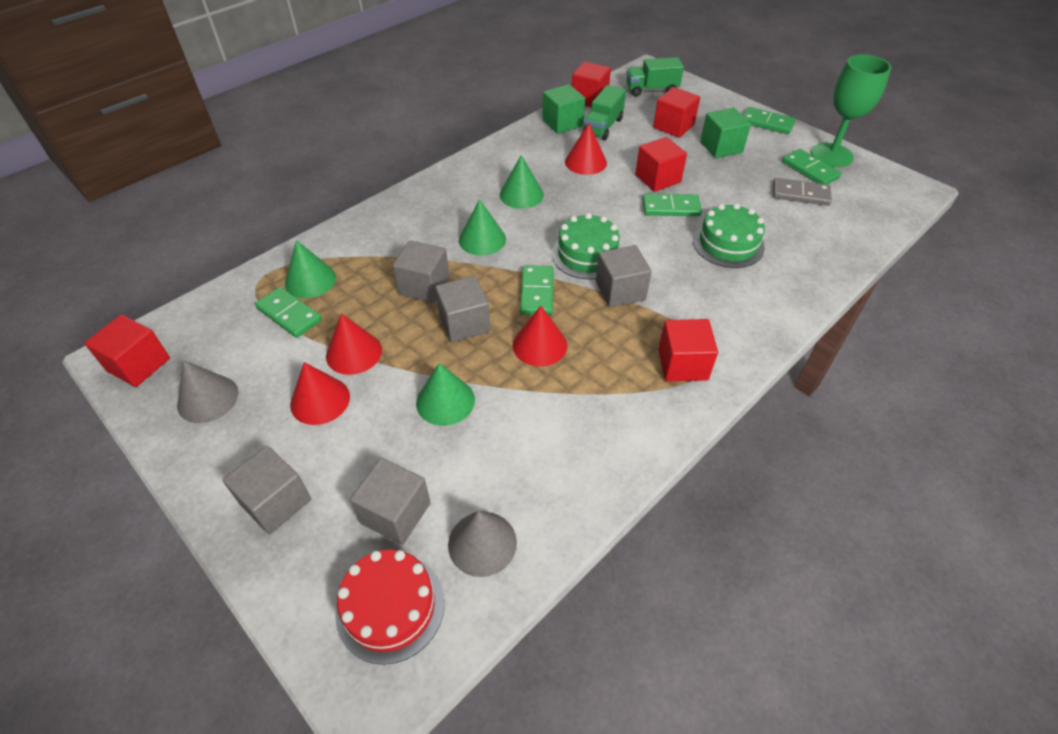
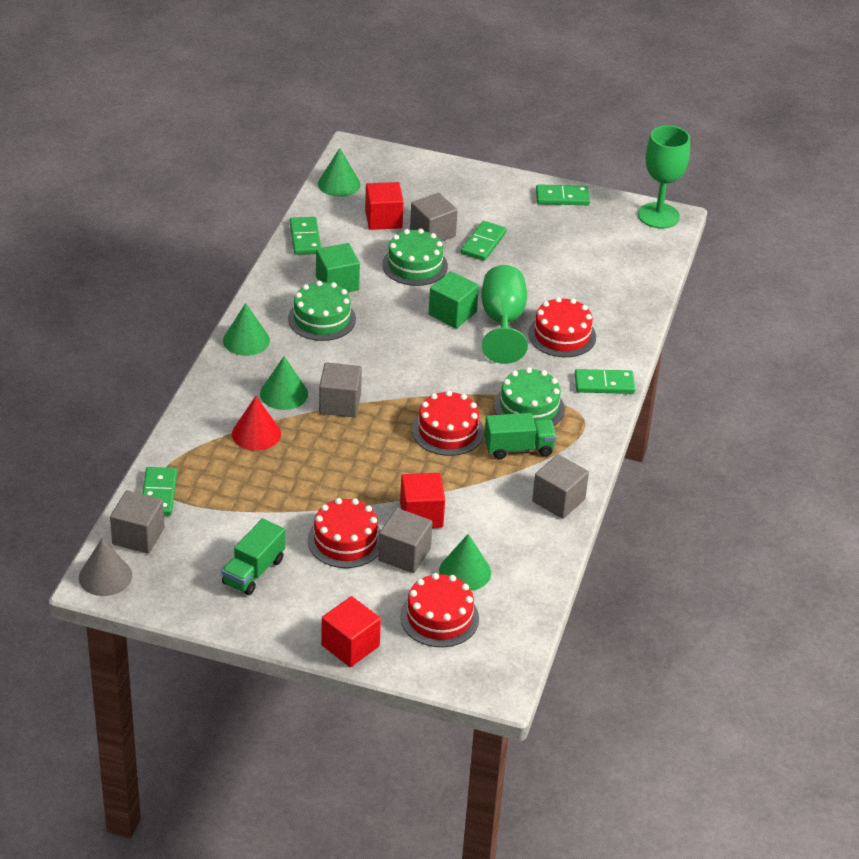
green cake: [552,213,621,279] [693,203,765,268] = 2 -> [288,280,356,341] [382,228,448,286] [494,367,565,426] = 3
green goblet: [811,54,891,167] = 1 -> [481,265,528,364] [638,125,690,228] = 2
grey cone: [177,360,238,423] [448,511,517,577] = 2 -> [79,538,132,596] = 1
grey domino: [773,178,832,206] = 1 -> none = 0
red cake: [335,549,445,665] = 1 -> [307,498,381,568] [400,573,479,647] [412,390,484,456] [528,297,596,357] = 4
red cone: [290,362,350,425] [326,313,382,375] [513,306,567,367] [565,123,607,175] = 4 -> [232,396,281,451] = 1
red cube: [84,315,170,387] [572,62,611,107] [635,137,687,192] [653,87,700,138] [658,319,718,381] = 5 -> [321,596,381,667] [365,182,404,230] [400,473,445,528] = 3

